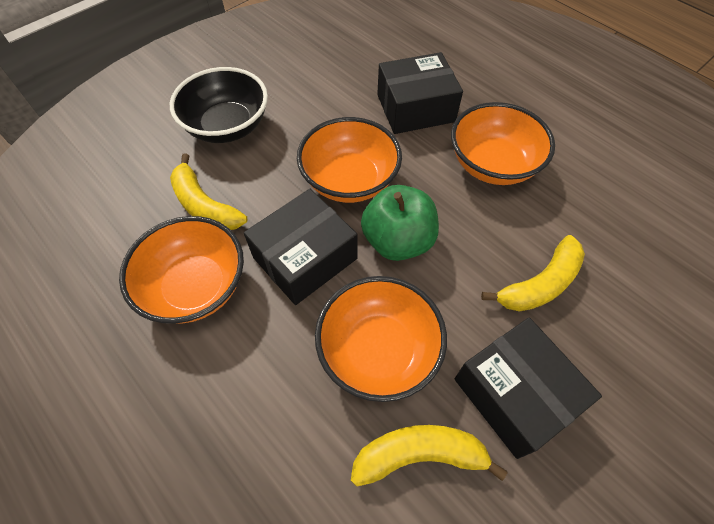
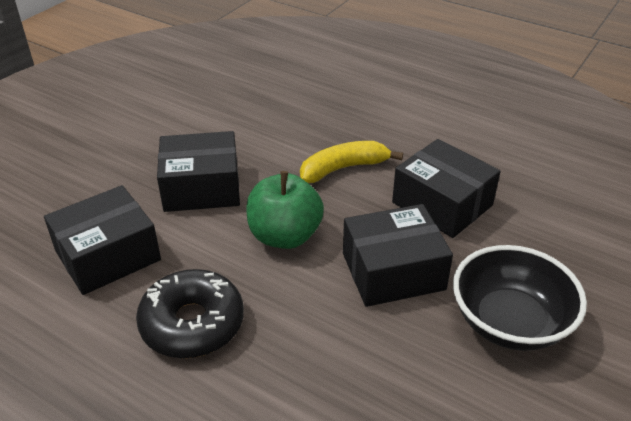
black box: [244,189,357,305] [377,52,463,134] [455,317,602,459] = 3 -> [44,185,161,295] [157,131,240,212] [343,204,453,307] [392,139,501,238] = 4
black donut: none = 0 -> [136,269,244,358] = 1
orange bowl: [119,216,244,324] [297,117,402,203] [315,276,447,402] [451,102,555,185] = 4 -> none = 0
yellow banana: [170,153,247,230] [351,425,507,486] [481,235,585,312] = 3 -> [300,141,403,183] = 1

